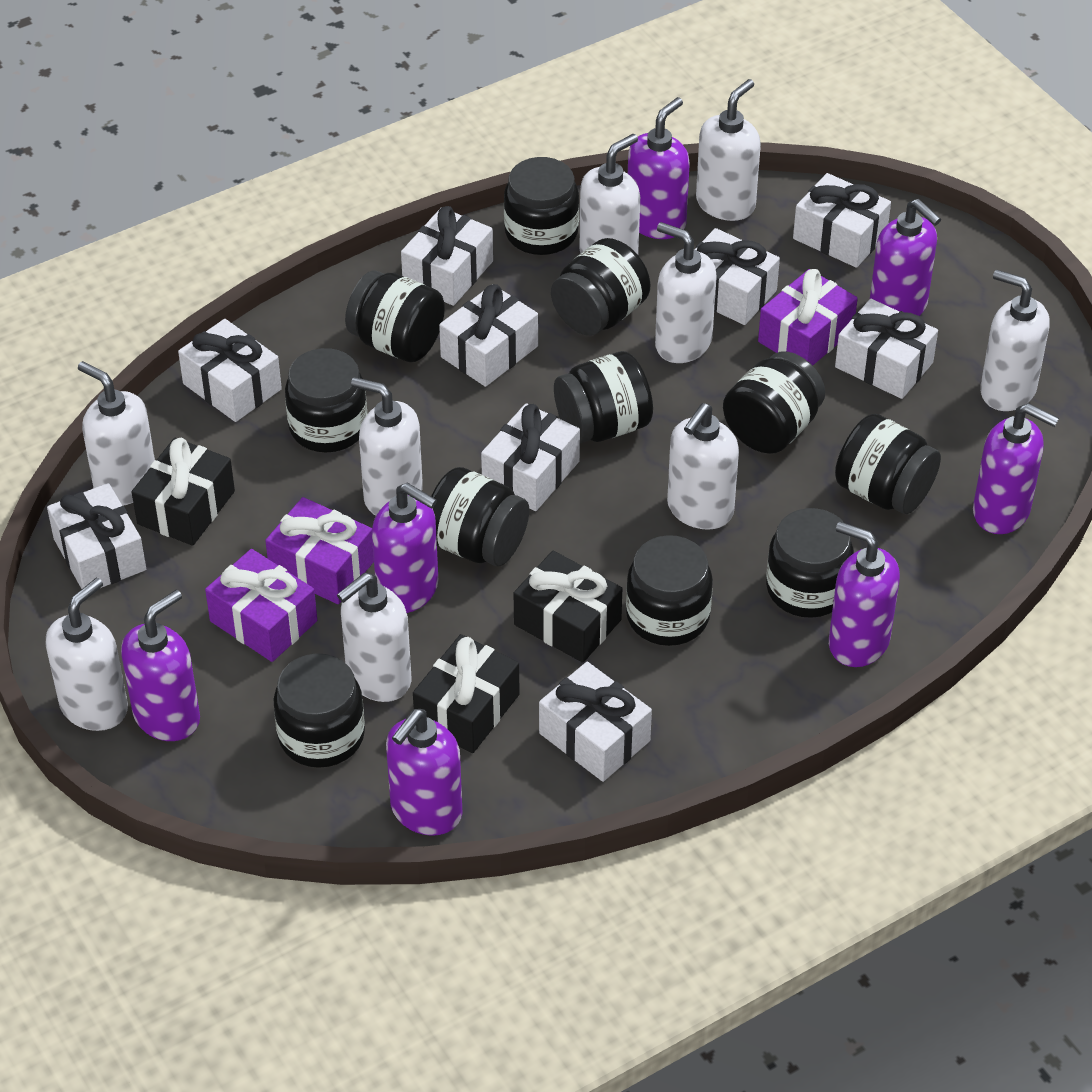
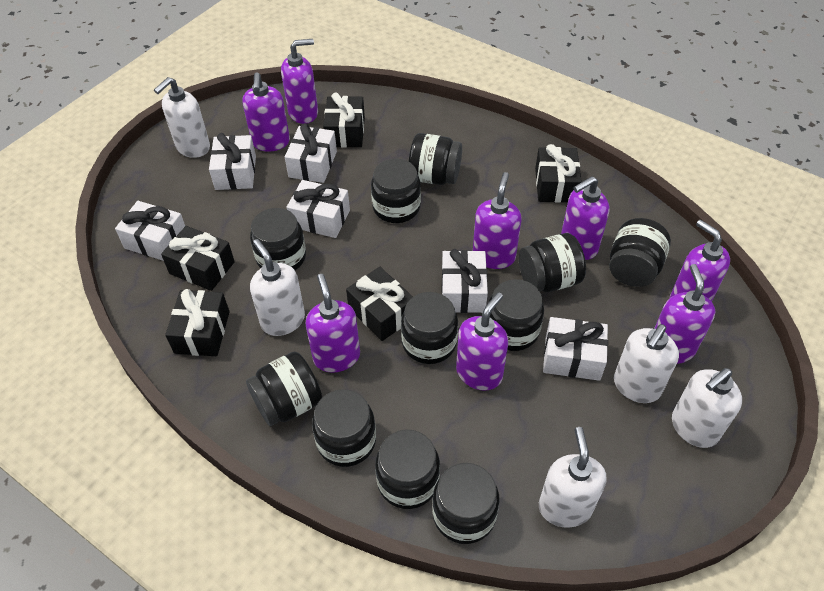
black gift: [132,438,235,546] [413,634,520,753] [514,551,622,663] = 3 -> [161,226,235,291] [165,289,230,356] [323,93,365,148] [346,267,413,341] [535,144,582,203] = 5
purple gift: [205,549,317,662] [265,497,374,604] [758,269,858,366] = 3 -> none = 0
purple soap dispenser: [121,590,200,741] [372,483,438,613] [386,709,463,836] [628,97,690,239] [829,522,900,667] [870,199,941,316] [973,403,1059,534] = 7 -> [242,72,290,151] [281,39,318,124] [306,274,360,373] [456,292,508,391] [473,172,522,269] [561,176,609,260] [654,264,716,364] [670,220,730,302] = 8
white gift: [47,483,146,589] [178,319,282,422] [401,206,493,306] [439,284,538,387] [481,403,580,511] [539,662,652,782] [695,228,780,325] [793,173,891,268] [835,299,938,399] = 9 -> [115,201,185,261] [209,133,256,190] [285,123,337,183] [287,180,350,238] [441,249,488,313] [543,317,608,381] = 6
white soap dispenser: [46,578,128,731] [78,361,155,506] [337,572,412,702] [351,377,423,515] [579,134,640,254] [655,222,717,363] [667,403,739,530] [696,79,761,221] [980,269,1050,411] = 9 -> [154,77,210,158] [250,239,305,336] [539,427,606,528] [614,324,679,403] [672,368,742,448] = 5

